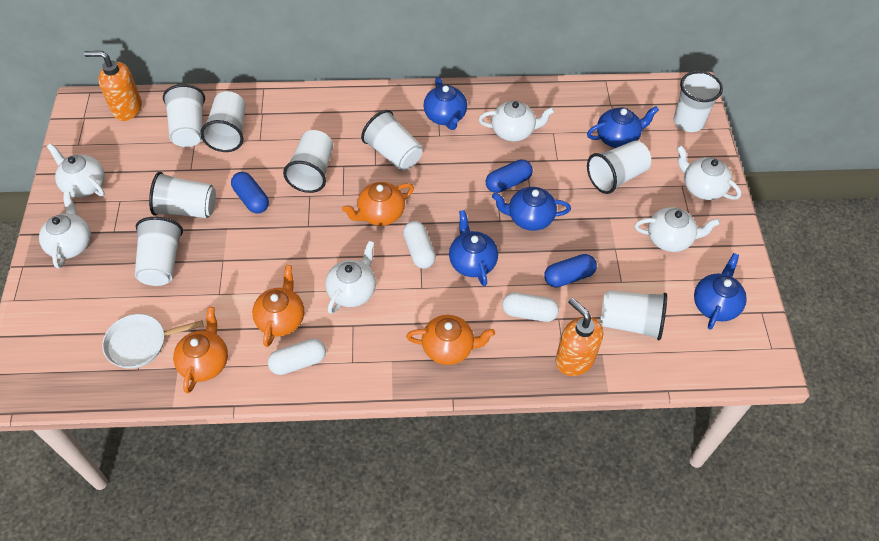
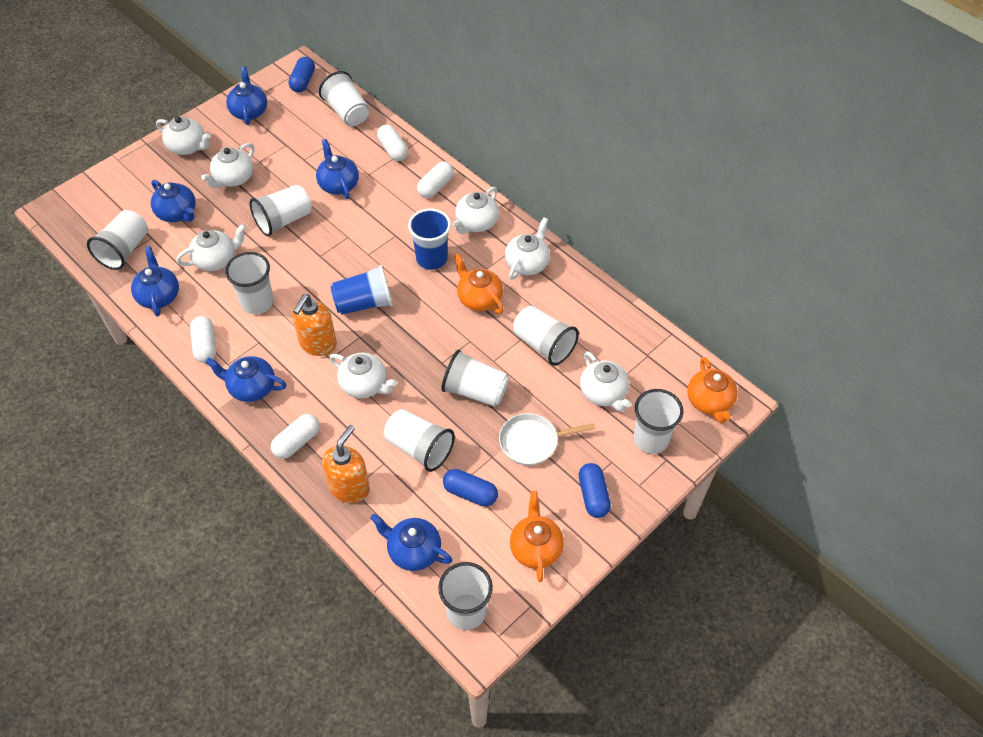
blue cup: none = 0 -> [331,265,393,315] [408,209,451,270] = 2
blue teapot: [423,77,467,130] [449,210,498,286] [492,187,571,231] [587,106,659,148] [694,253,747,330] = 5 -> [131,246,179,316] [151,180,196,222] [205,356,286,402] [226,67,267,125] [316,139,359,199] [370,514,452,571] = 6
orange teapot: [173,307,228,393] [252,265,304,347] [342,182,414,226] [406,315,495,365] = 4 -> [454,253,504,314] [510,491,564,582] [687,357,738,423] = 3
white capsule: [268,339,326,375] [403,221,436,269] [502,292,559,322] = 3 -> [190,316,216,363] [271,414,320,459] [377,125,408,161] [417,161,454,198] = 4
white teapot: [39,192,91,269] [47,143,105,198] [325,240,376,314] [479,101,555,142] [635,207,720,252] [677,145,741,200] = 6 -> [156,116,211,155] [176,224,246,271] [201,143,254,188] [330,353,397,398] [453,187,499,234] [505,217,550,280] [580,351,631,412] = 7

